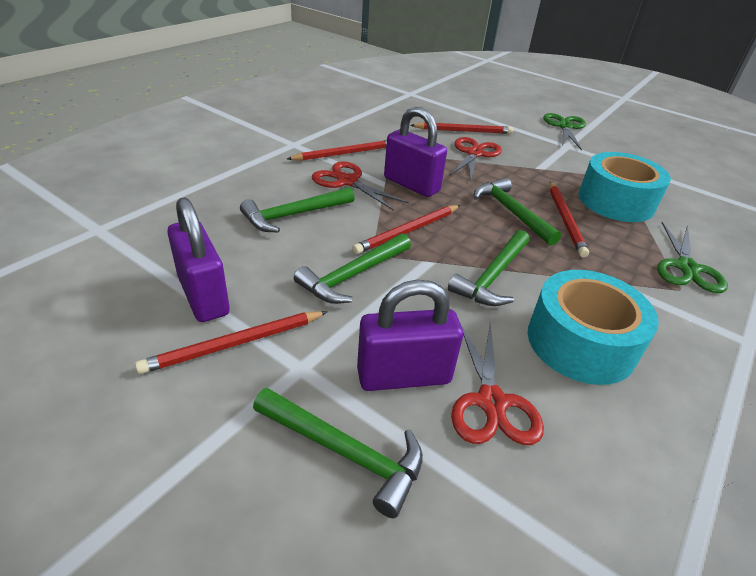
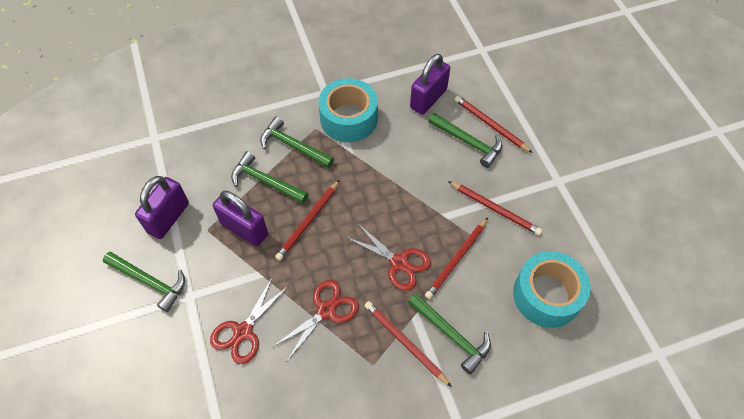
green scissors: [543,113,586,150] [657,222,728,293] = 2 -> none = 0

